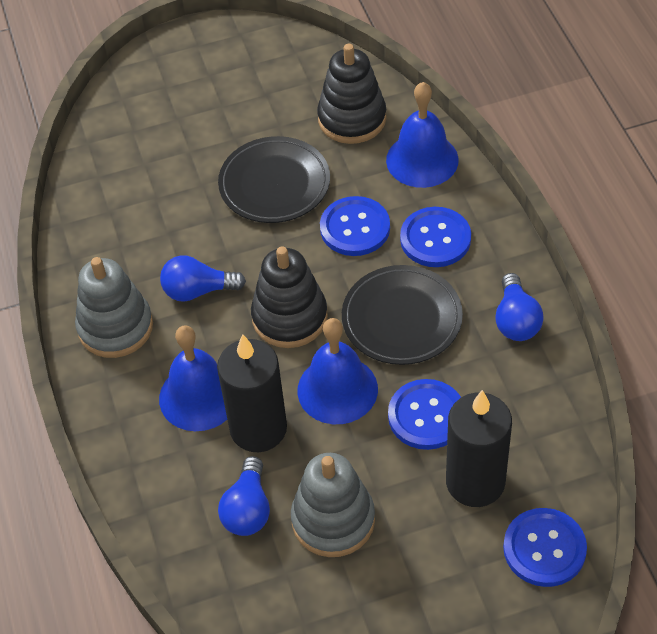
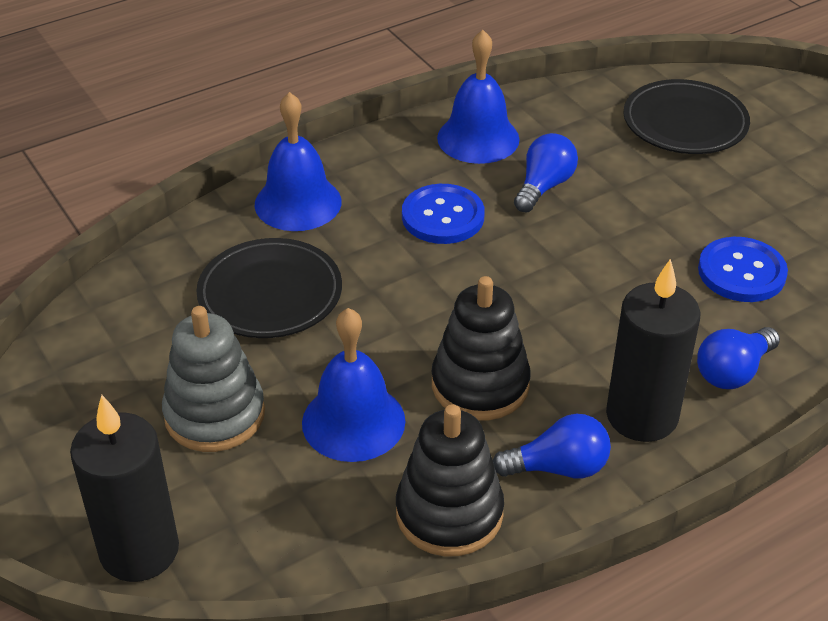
blue button: [320,196,390,256] [388,379,461,450] [400,207,471,267] [503,508,587,587] = 4 -> [402,184,485,244] [698,237,788,302] = 2
grey stacking toy: [75,257,153,358] [291,453,375,557] = 2 -> [162,306,265,452] = 1

